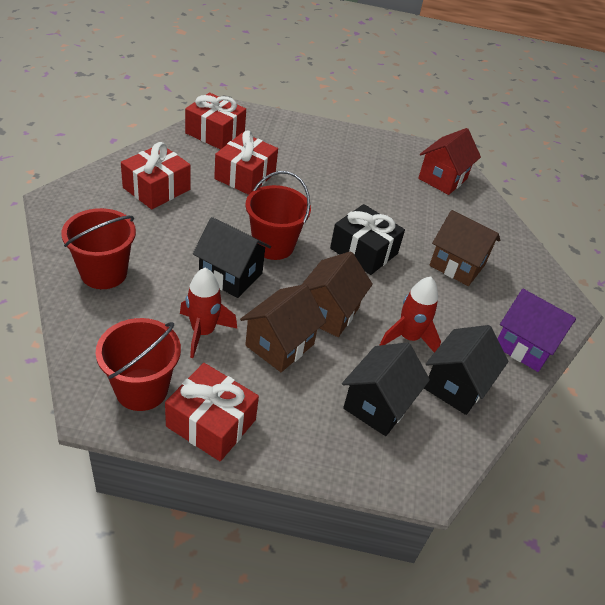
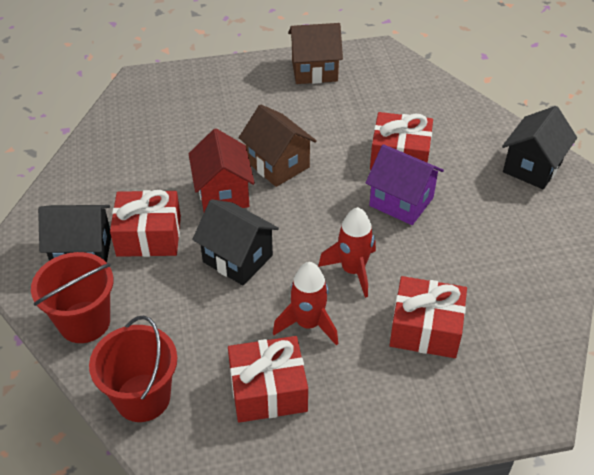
black gift: [330,204,405,275] = 1 -> none = 0
brown house: [240,284,326,372] [301,251,373,337] [429,210,500,286] = 3 -> [239,104,317,187] [288,23,343,84] = 2
red bucket: [61,208,136,289] [96,318,181,411] [245,171,311,260] = 3 -> [31,252,114,343] [89,316,177,422] = 2

